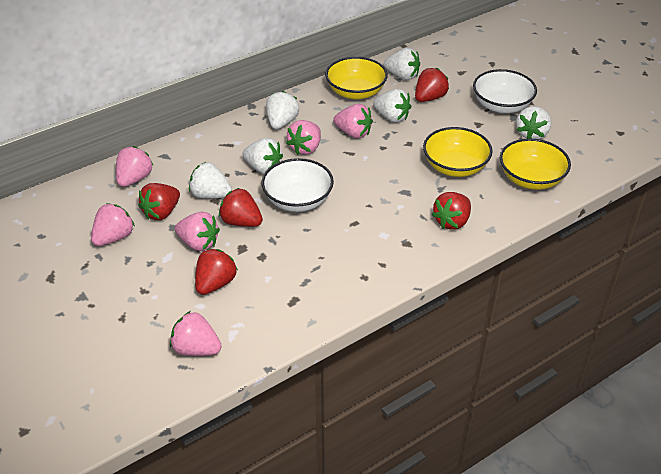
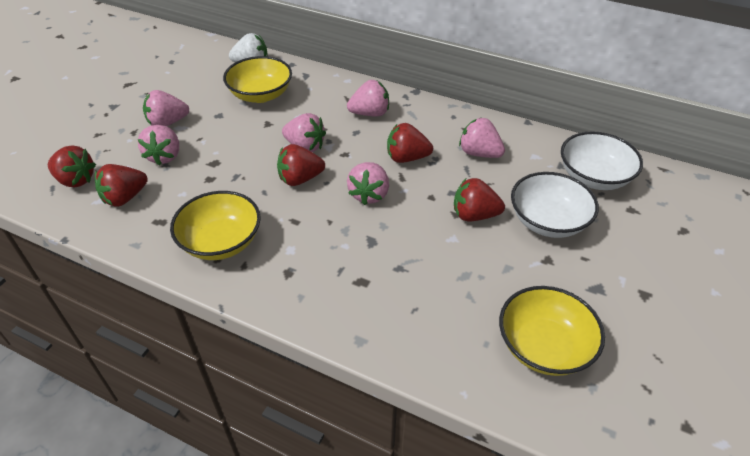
white strawberry: [189,162,232,199] [242,138,283,174] [266,91,299,129] [373,89,411,123] [384,48,420,80] [516,106,551,139] = 6 -> [229,33,268,62] = 1

